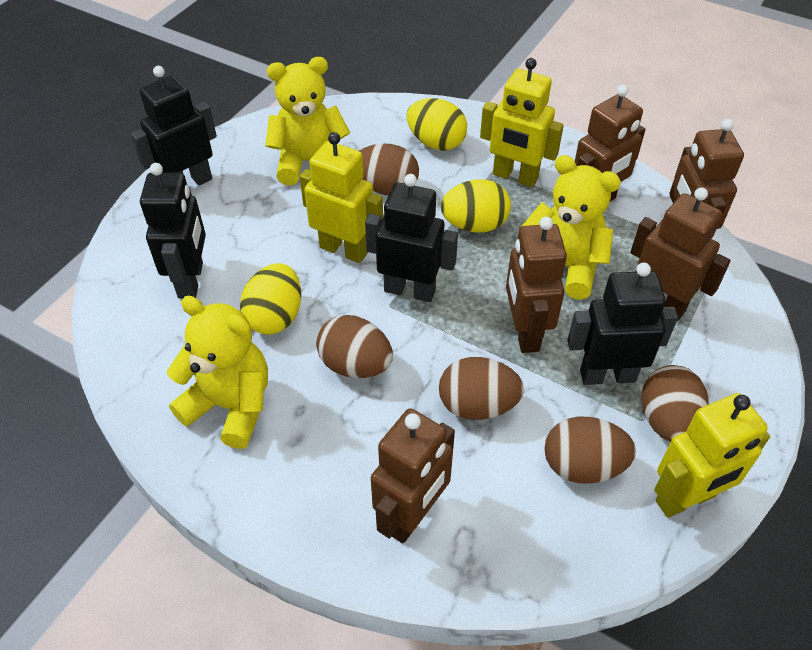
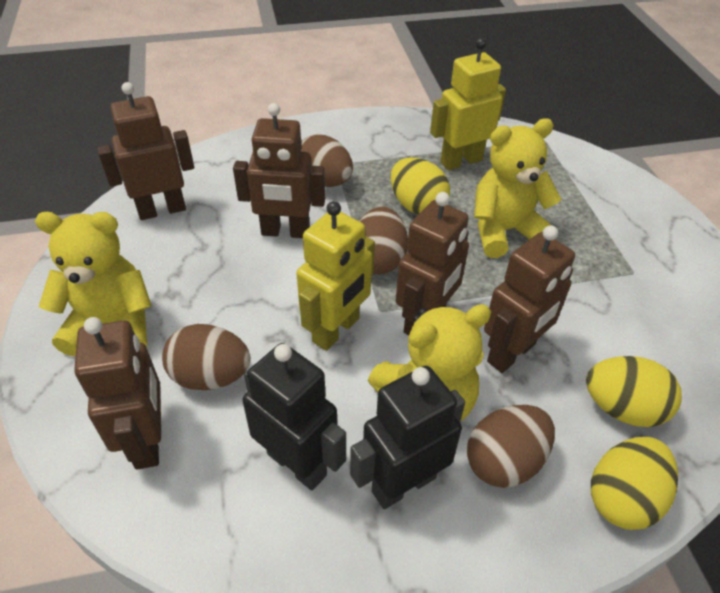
black robot: [131,66,217,185] [140,163,206,298] [365,174,458,302] [567,263,678,385] = 4 -> [242,343,346,491] [350,366,465,509] = 2
brown egg: [316,315,393,378] [360,143,419,196] [439,357,524,420] [544,417,636,484] [641,365,709,442] = 5 -> [162,324,251,390] [301,135,353,187] [359,207,408,274] [467,405,555,488] = 4
yellow robot: [300,132,383,263] [480,58,564,187] [654,393,770,518] = 3 -> [296,201,375,351] [430,38,506,170] = 2

